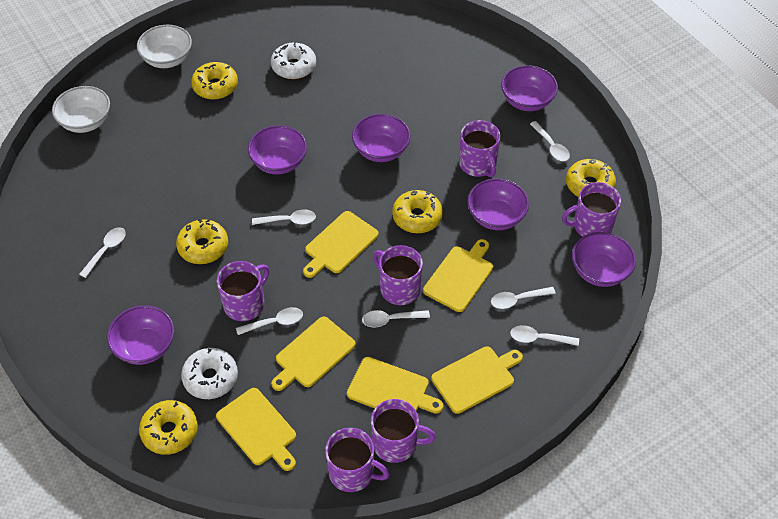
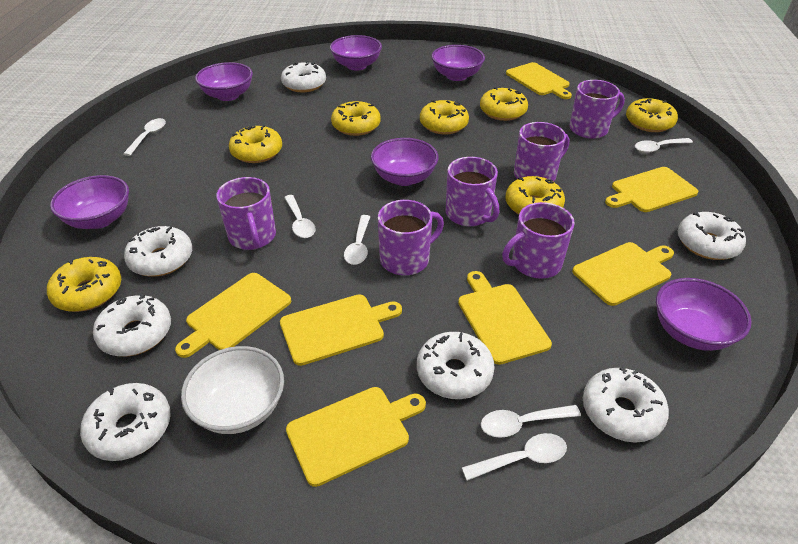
white bowl: [52,86,110,133] [137,25,192,68] = 2 -> [181,346,284,434] = 1
white donut: [181,348,238,399] [271,42,316,79] = 2 -> [80,383,171,461] [93,294,171,356] [124,226,192,276] [281,61,326,92] [417,332,495,399] [583,367,669,443] [678,212,746,260] = 7
white spoon: [79,227,126,278] [236,307,303,335] [252,209,316,225] [362,310,430,327] [491,287,556,309] [510,325,579,346] [530,121,570,161] = 7 -> [123,118,166,156] [284,195,316,238] [344,215,370,265] [462,433,567,481] [481,405,581,438] [635,138,693,153] = 6
yellow cutting board: [216,388,296,471] [271,317,356,391] [303,211,379,278] [347,357,444,414] [423,239,493,312] [431,346,523,414] = 6 -> [175,273,291,358] [280,294,402,366] [286,387,426,487] [458,271,552,365] [506,62,572,99] [572,242,674,306] [605,167,699,212] = 7
yellow donut: [139,400,198,455] [176,219,228,264] [191,62,238,100] [392,190,443,233] [566,159,616,197] = 5 -> [47,257,121,312] [229,125,282,163] [331,101,381,136] [420,100,469,134] [480,87,528,121] [506,176,565,215] [626,98,678,132] = 7

